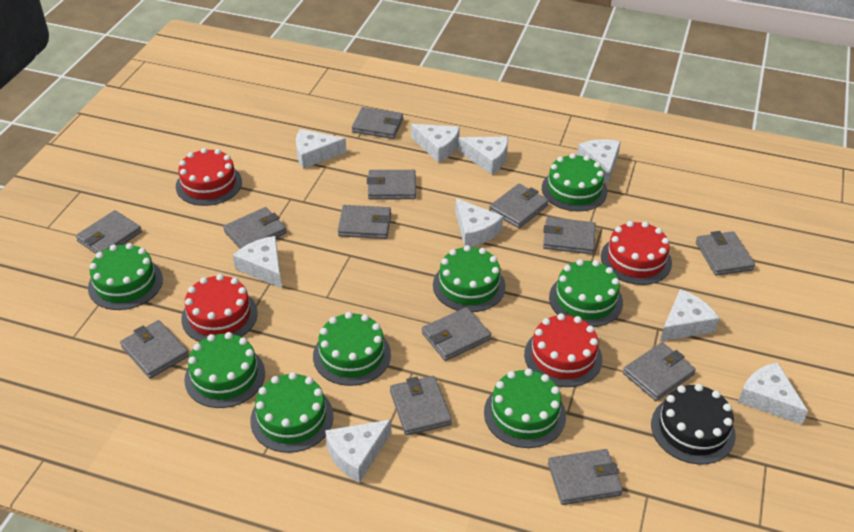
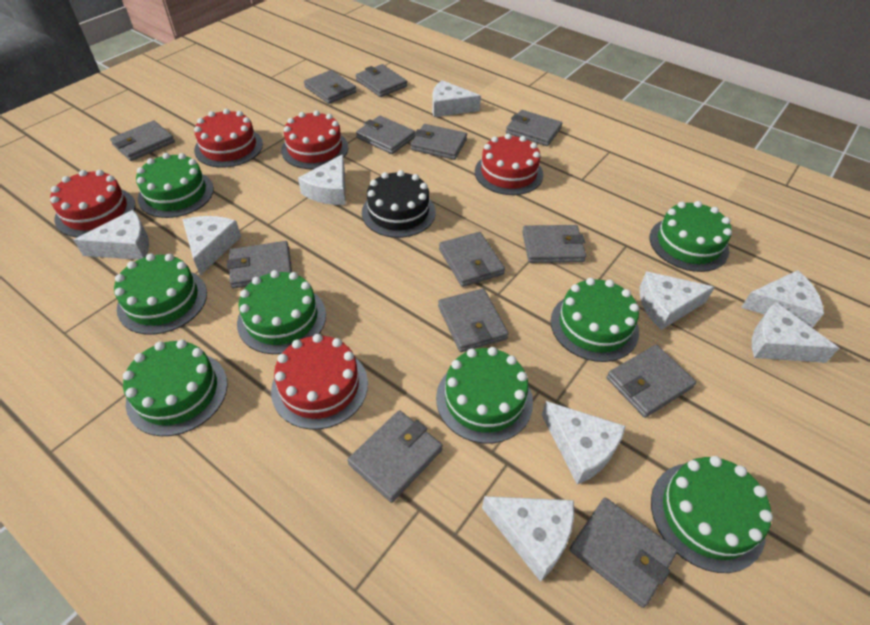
red cake: [176,148,242,206] [181,274,258,342] [524,313,602,387] [601,221,672,285] = 4 -> [50,170,135,237] [194,109,263,168] [271,334,368,430] [281,110,348,169] [475,134,543,195] = 5

